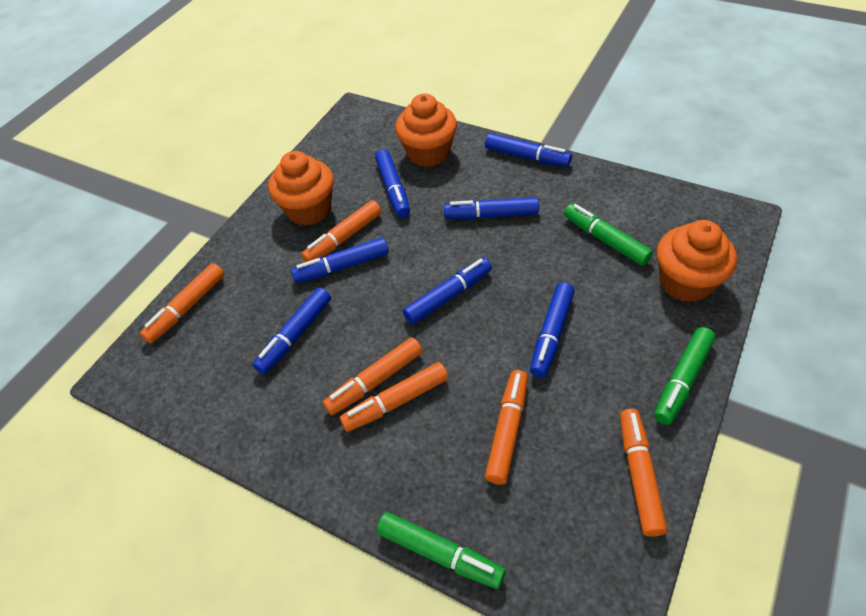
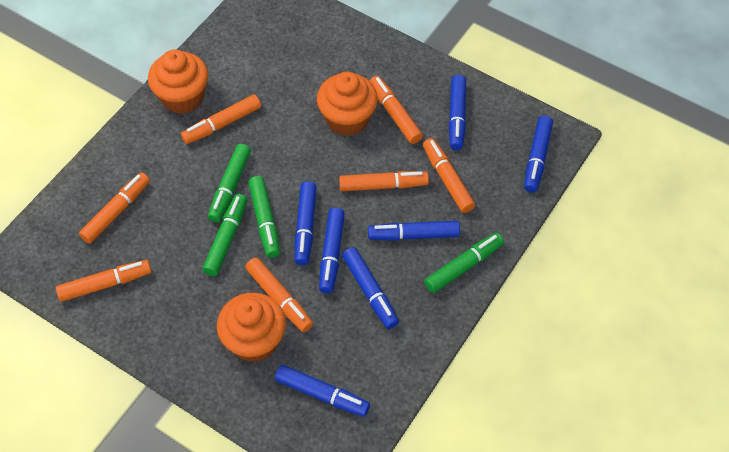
green marker: [376,512,505,589] [564,204,653,266] [654,327,716,425] = 3 -> [202,194,247,276] [208,144,251,222] [248,176,280,258] [424,233,504,293] = 4
orange marker: [140,263,224,343] [301,200,381,262] [323,337,422,415] [340,362,448,432] [485,370,528,485] [620,409,667,537] = 6 -> [56,260,151,302] [79,172,150,244] [181,94,261,144] [245,257,313,332] [339,171,429,191] [370,76,423,144] [423,138,475,213] = 7

